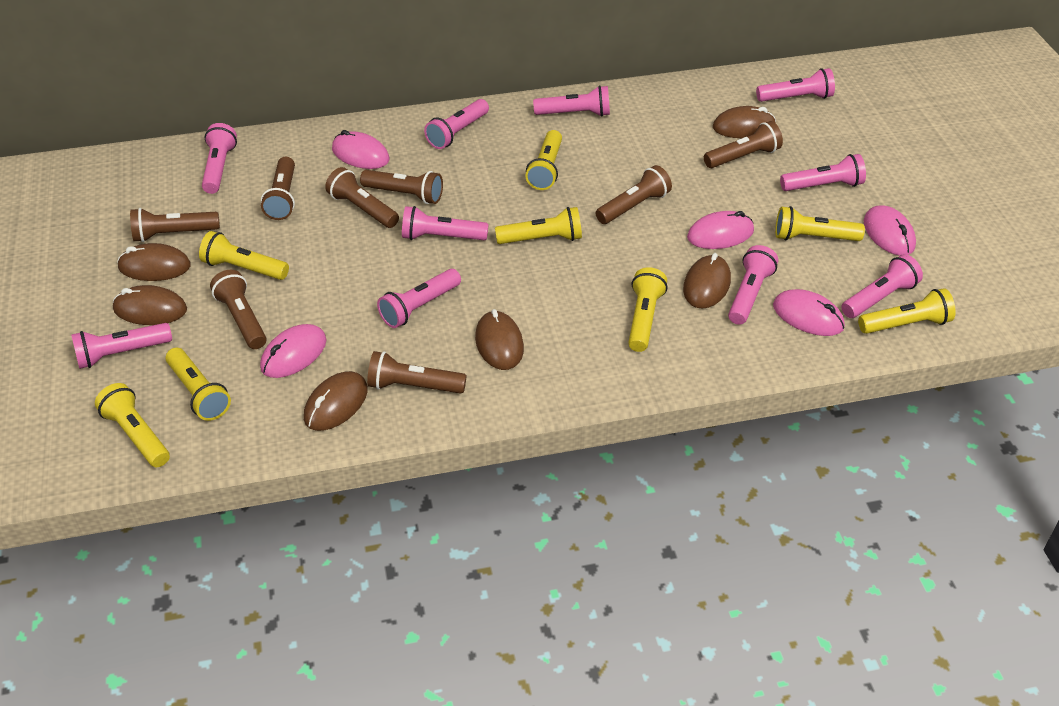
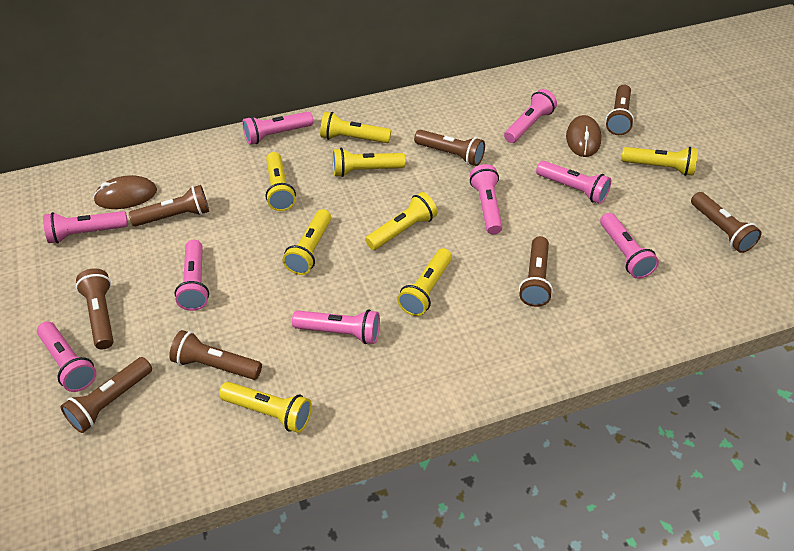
brown mouse: [113,285,187,325] [117,243,191,281] [304,371,368,431] [475,309,524,370] [683,253,731,309] [713,106,776,138] = 6 -> [93,175,157,209] [566,115,601,157] = 2
pink flashlight: [71,323,172,369] [202,123,237,194] [377,269,461,328] [402,206,489,240] [424,99,489,149] [533,85,610,117] [728,245,778,325] [756,68,835,102] [780,154,866,191] [841,254,923,318] = 10 -> [37,321,96,392] [43,211,128,243] [175,240,209,311] [242,112,313,145] [292,310,380,344] [470,164,502,235] [504,89,557,143] [536,161,611,204] [600,213,659,279] = 9
pink mouse: [260,324,326,378] [332,130,390,169] [687,211,754,249] [773,289,845,336] [864,205,916,256] = 5 -> none = 0

